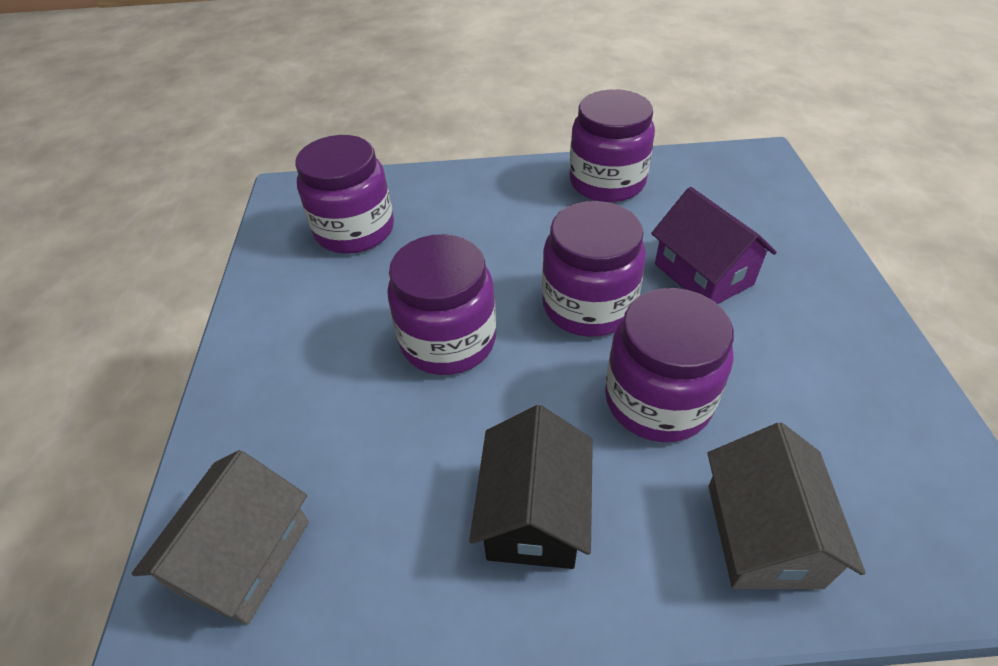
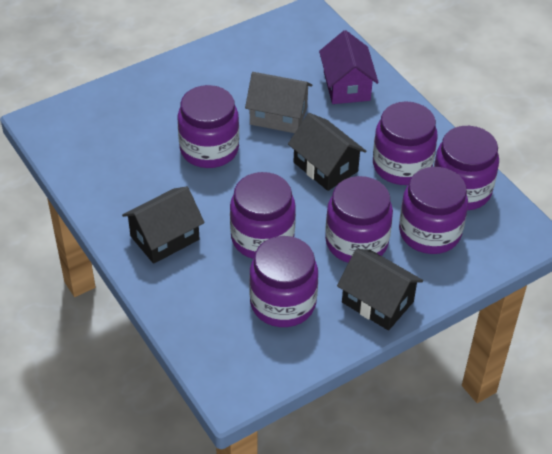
black house: [469,405,593,569] = 1 -> [122,186,205,264] [288,113,366,191] [337,249,423,330] = 3
grey house: [132,450,309,625] [708,423,866,589] = 2 -> [245,72,312,133] = 1
purple jar: [295,135,394,254] [387,234,496,375] [542,201,646,337] [570,89,655,202] [605,288,734,442] = 5 -> [177,85,239,168] [230,172,296,259] [249,236,318,327] [325,176,393,263] [373,101,438,185] [399,167,468,254] [434,126,499,210] = 7

